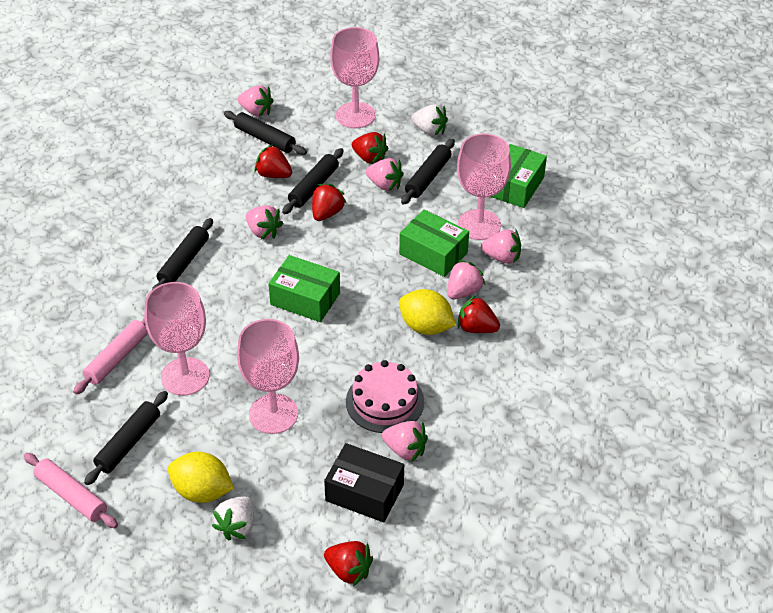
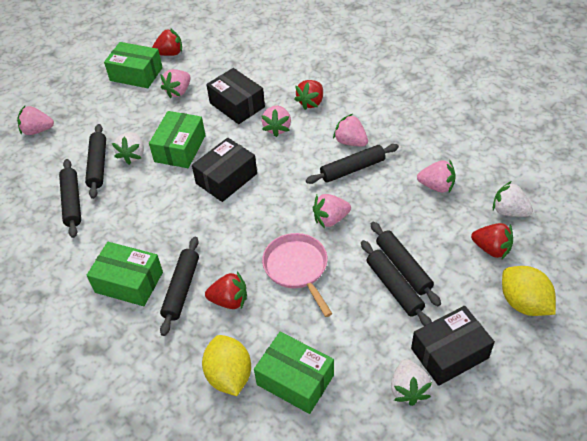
black box: [324,443,404,522] = 1 -> [192,138,257,202] [206,68,265,124] [411,306,495,386] = 3
black rolling pin: [84,391,168,485] [152,218,213,290] [224,111,307,155] [282,148,344,214] [401,139,455,205] = 5 -> [59,159,81,238] [85,124,106,199] [160,237,199,336] [306,144,399,184] [361,240,432,326] [371,222,441,306] = 6
green box: [268,255,340,322] [399,209,469,277] [491,144,547,208] = 3 -> [87,242,163,306] [104,42,163,88] [149,111,206,168] [254,332,334,414] = 4
pink cake: [346,360,424,433] = 1 -> none = 0
pink goblet: [145,282,210,396] [237,319,299,434] [330,27,379,128] [457,133,511,240] = 4 -> none = 0
pink pan: none = 0 -> [262,233,333,317] = 1
pink rolling pin: [24,453,118,528] [73,317,148,395] = 2 -> none = 0
red strawberry: [254,144,292,178] [312,184,347,221] [324,541,373,587] [352,132,388,164] [458,295,500,333] = 5 -> [152,28,182,56] [205,272,247,309] [294,80,323,110] [471,223,513,259] = 4
white strawberry: [212,496,254,541] [411,104,448,136] = 2 -> [112,132,144,165] [391,359,432,406] [493,181,533,217] = 3

